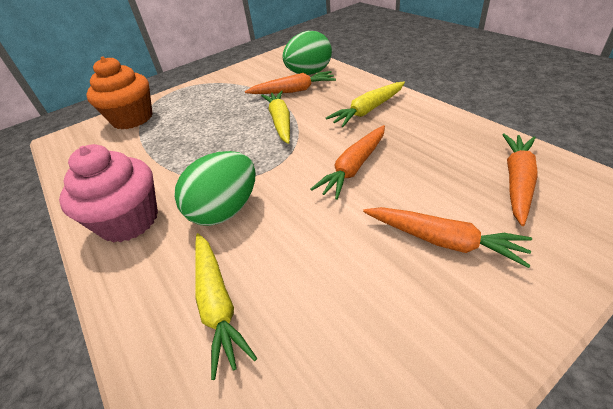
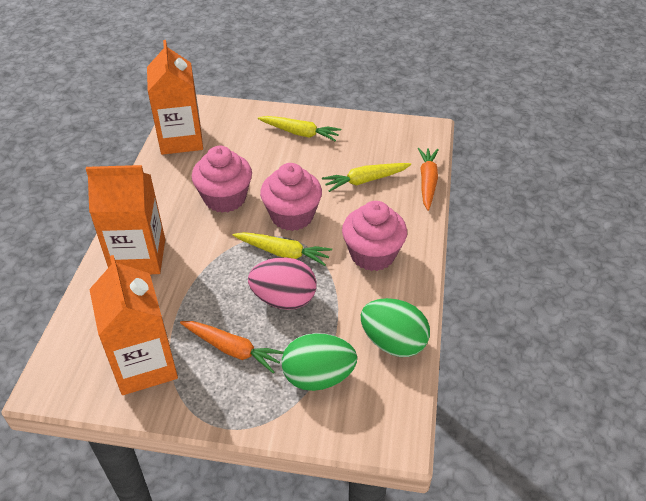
orange carrot: [245,71,336,94] [310,125,385,200] [363,207,532,268] [502,133,538,226] = 4 -> [180,321,284,373] [418,148,439,211] = 2
orange carton: none = 0 -> [86,165,165,274] [89,255,178,395] [147,40,203,155] = 3
orange cupcake: [86,56,153,129] = 1 -> none = 0
pink cupcake: [59,144,158,243] = 1 -> [192,146,252,213] [260,163,322,231] [342,201,407,271] = 3
pink egg: none = 0 -> [248,257,317,310] = 1

